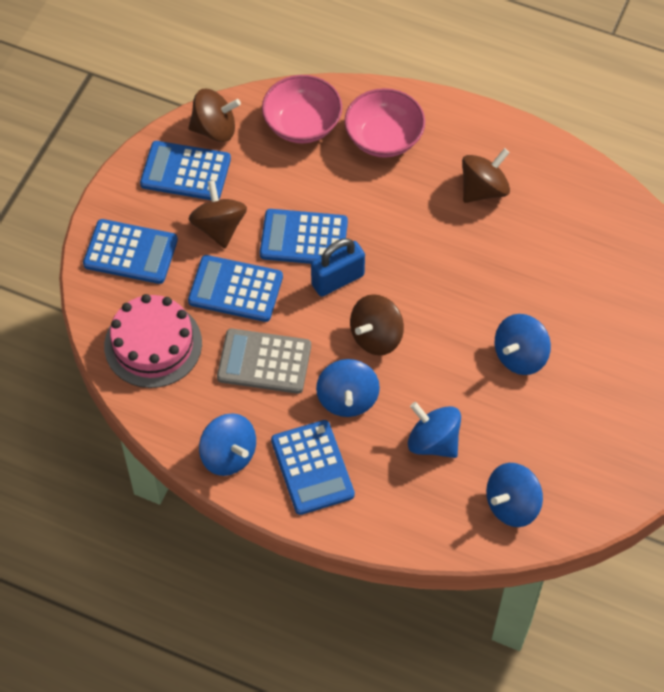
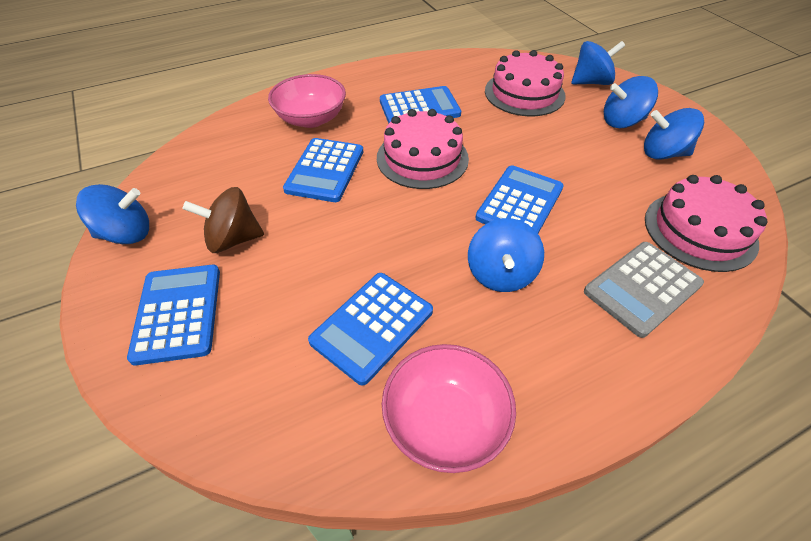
blue padlock: [311,238,365,297] = 1 -> none = 0
brown spinning top: [188,89,241,142] [188,180,247,248] [350,294,404,356] [462,148,510,203] = 4 -> [182,187,264,253] = 1
pink cake: [104,294,202,388] = 1 -> [377,109,469,189] [485,50,566,116] [645,175,768,272] = 3

